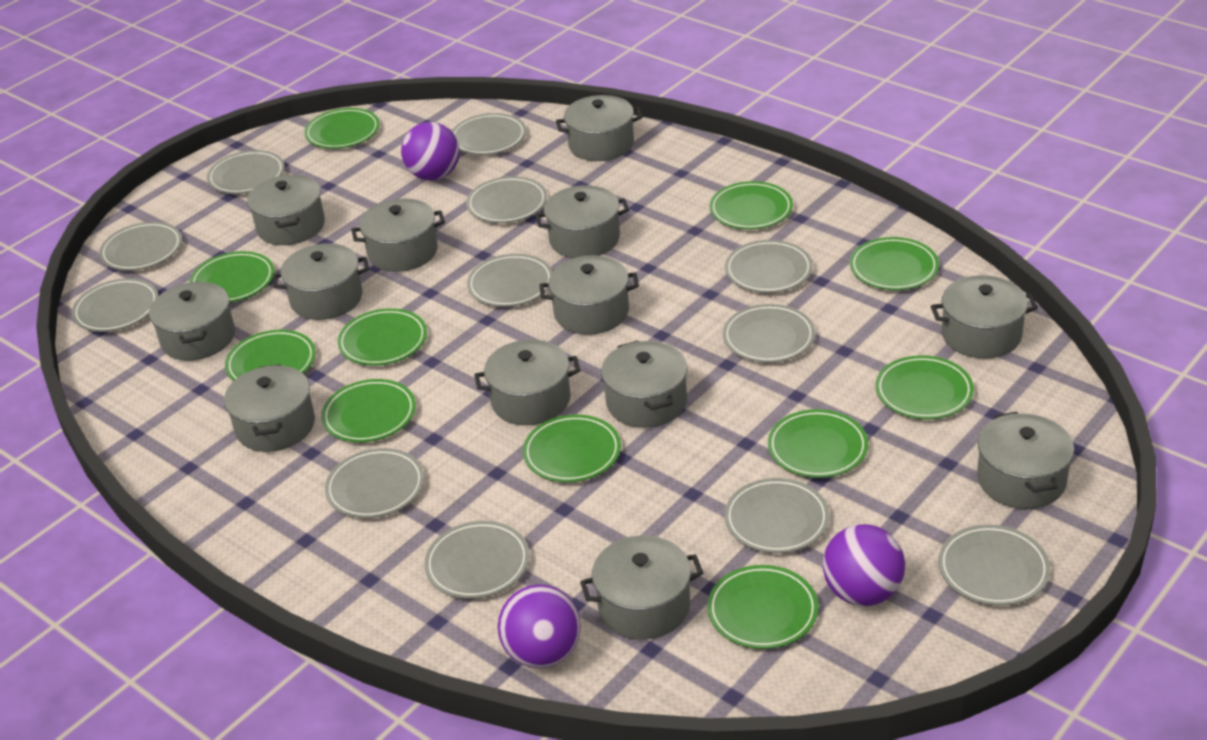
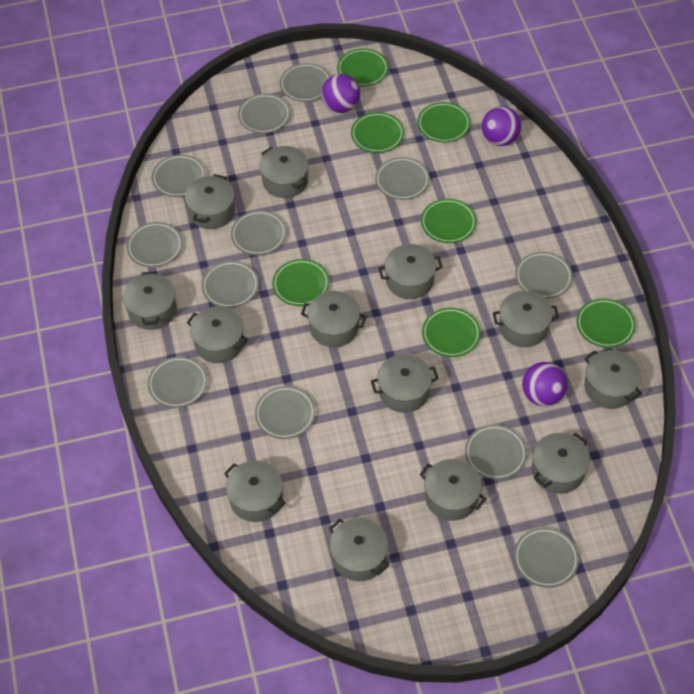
green plate: [189,251,274,302] [225,330,316,381] [304,108,380,149] [321,379,416,442] [337,308,427,366] [523,414,621,482] [707,565,818,649] [710,181,793,229] [768,409,868,478] [850,237,939,290] [876,355,974,419] = 11 -> [272,259,329,306] [337,48,389,87] [351,112,404,153] [417,102,470,143] [421,199,477,243] [422,308,481,357] [577,298,636,348] = 7

